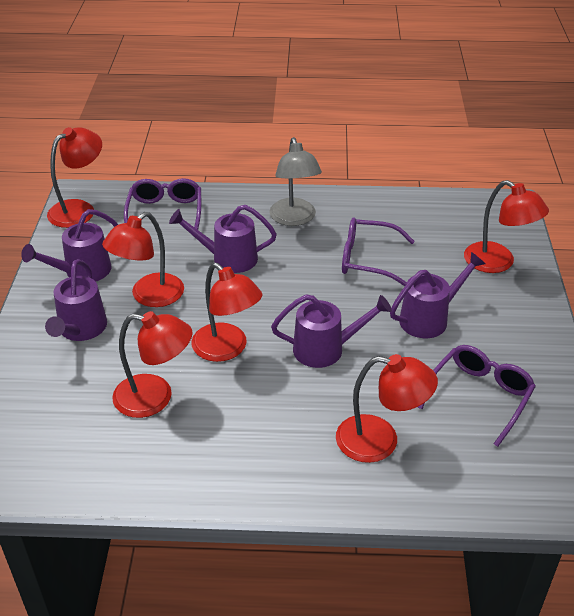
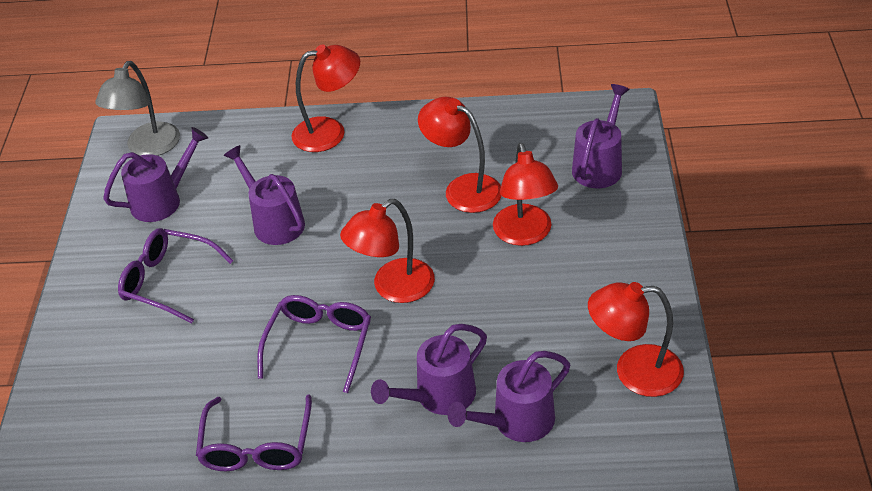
red lamp: [47,127,102,228] [102,212,184,307] [112,311,193,418] [192,263,263,362] [336,354,438,463] [464,180,549,273] = 6 -> [292,44,360,152] [340,199,435,303] [418,97,501,213] [493,143,558,246] [588,282,684,397] = 5

